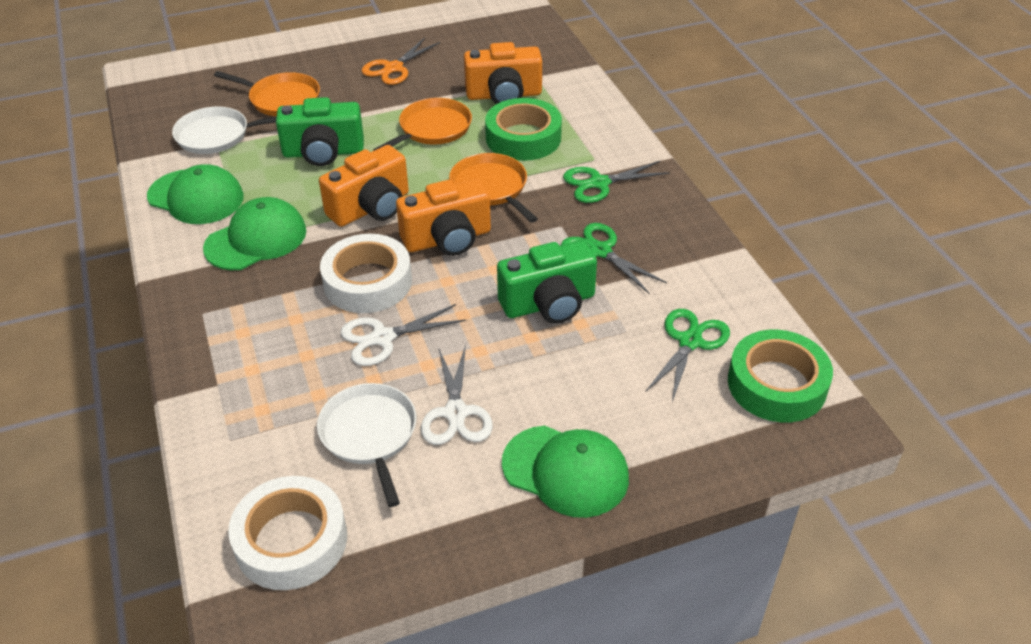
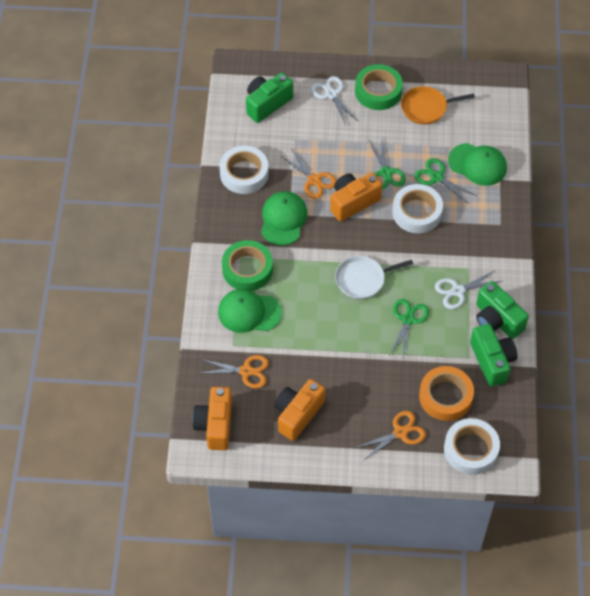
green camera: [276,97,364,166] [497,241,597,323] = 2 -> [246,73,293,123] [470,324,517,387] [476,281,529,339] = 3
orange pan: [214,71,320,116] [373,98,472,150] [449,153,538,223] = 3 -> [401,86,475,125] = 1
orange scissors: [362,38,440,85] = 1 -> [200,355,269,388] [282,148,336,199] [355,411,426,460] = 3
orange tape: none = 0 -> [419,366,474,421] = 1
white pan: [172,106,276,154] [317,383,416,507] = 2 -> [335,256,413,299] = 1
white tape: [228,476,347,590] [320,234,412,313] = 2 -> [219,146,269,194] [392,184,443,233] [444,418,500,475] = 3

